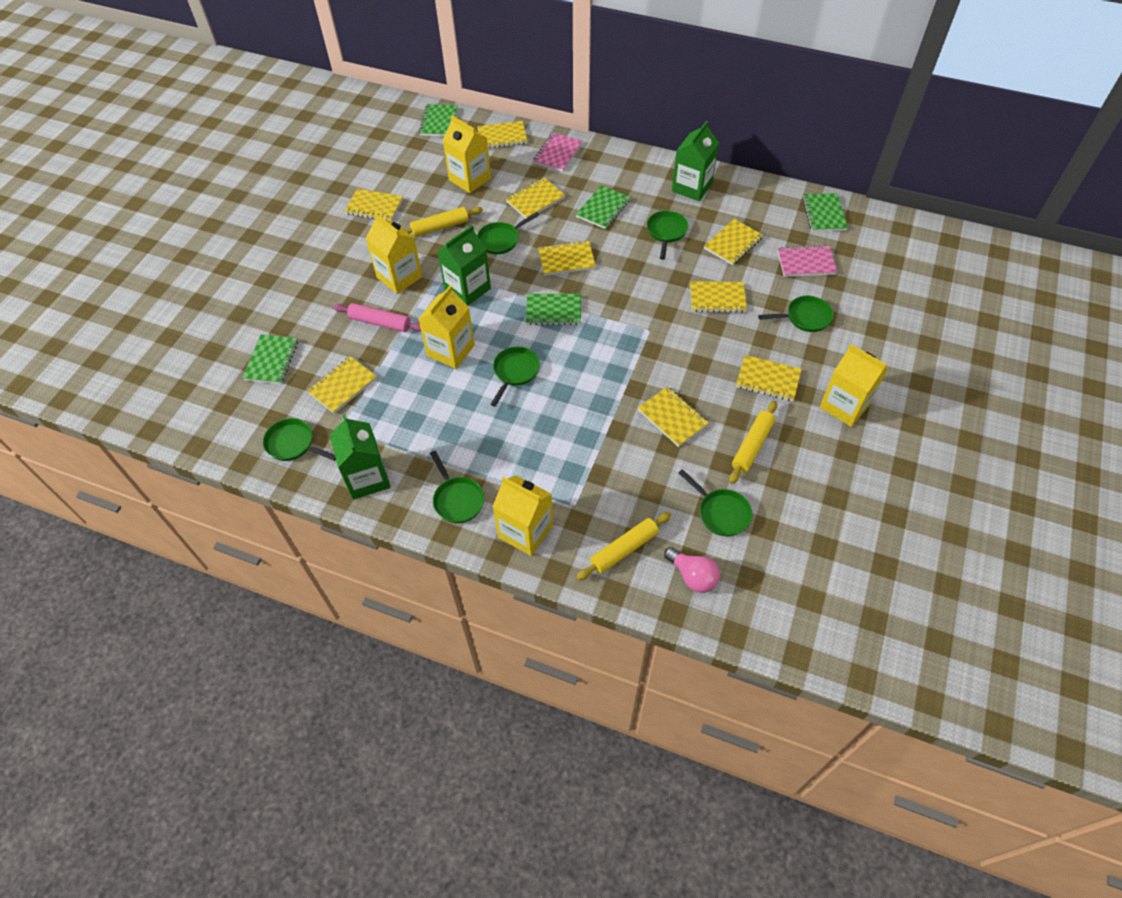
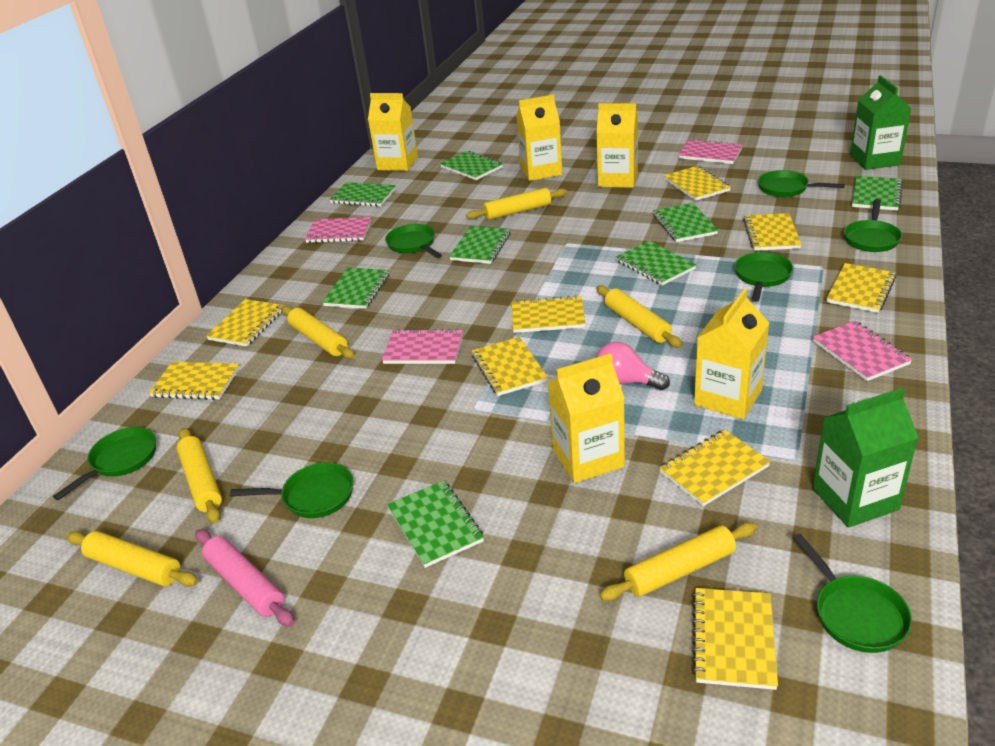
green carton: [330,415,390,499] [437,225,491,306] [672,121,719,201] = 3 -> [812,388,919,528] [850,75,912,170] = 2
green notebook: [242,334,298,384] [419,104,458,136] [526,294,581,325] [576,185,631,229] [802,193,848,232] = 5 -> [322,267,389,309] [330,182,396,206] [387,481,484,568] [440,151,503,180] [449,226,511,264] [616,241,696,286] [653,203,718,242] [852,176,903,211] = 8
pink notebook: [533,133,582,172] [778,245,837,277] = 2 -> [305,217,371,243] [382,329,463,364] [678,139,743,164] [813,321,912,381] = 4
yellow rolling pin: [404,207,483,237] [576,512,671,580] [729,401,777,484] = 3 -> [67,531,198,587] [176,428,222,524] [282,306,355,359] [466,188,567,220] [596,285,683,348] [600,522,757,601] = 6

